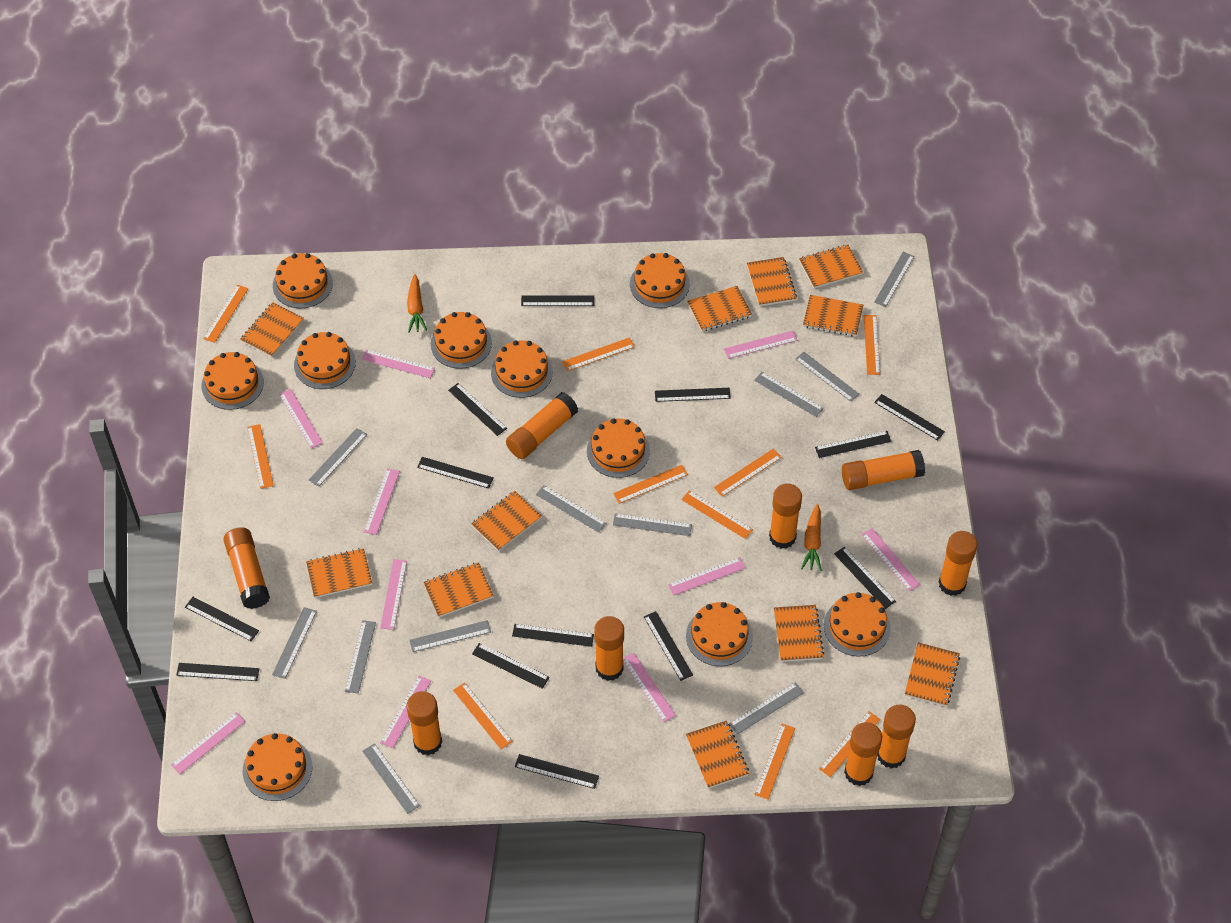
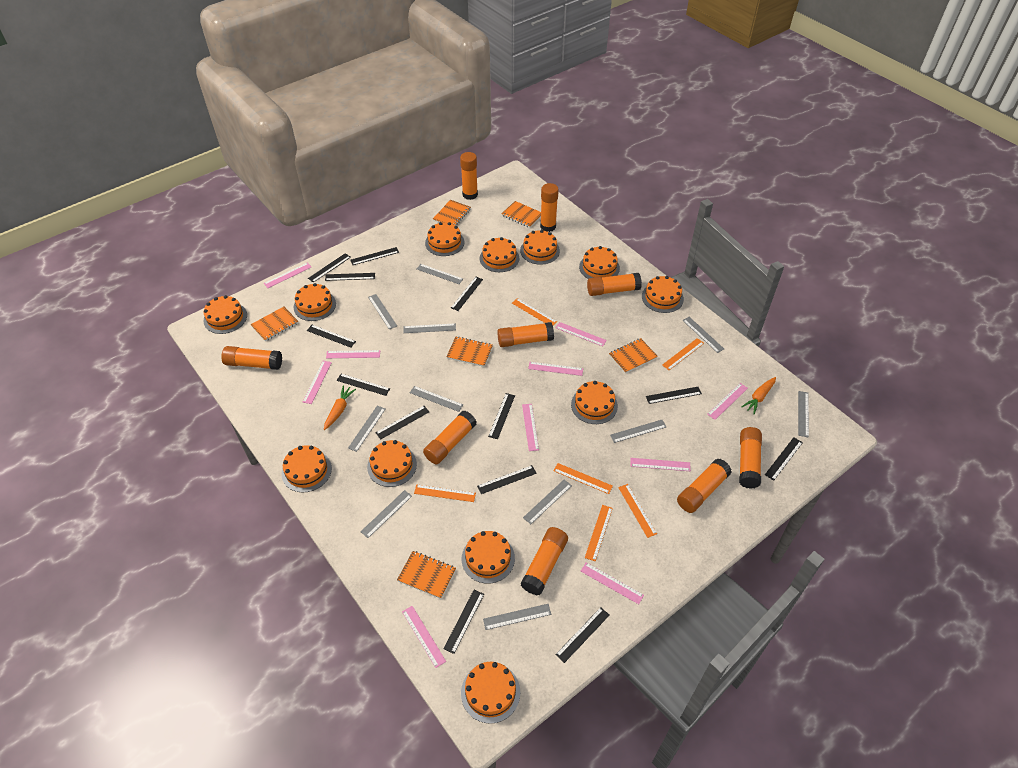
orange cake: [202,352,264,410] [243,733,312,801] [273,253,333,308] [294,332,356,389] [431,312,492,369] [491,340,553,398] [587,418,650,478] [630,253,690,308] [686,602,753,666] [824,592,891,657] = 10 -> [203,295,247,334] [281,445,332,493] [294,283,336,321] [367,440,417,487] [425,222,464,256] [461,662,520,724] [462,531,515,584] [480,237,519,272] [520,230,560,265] [571,381,618,424] [579,246,620,279] [642,276,684,313] = 12
orange notebook: [240,302,304,357] [306,548,372,598] [423,562,494,617] [471,491,542,551] [686,721,749,788] [687,286,752,331] [747,257,797,306] [774,605,824,662] [799,245,863,288] [803,295,863,337] [905,642,960,707] = 11 -> [251,307,298,341] [397,551,456,599] [433,200,471,225] [446,337,493,367] [502,201,541,228] [609,338,658,374] = 6
orange ruler: [203,285,249,343] [247,424,274,489] [453,682,513,749] [562,337,635,371] [613,465,688,504] [681,490,753,539] [714,449,782,497] [754,723,795,800] [819,711,880,777] [864,315,880,375] = 10 -> [414,484,476,502] [512,298,557,325] [554,463,613,494] [585,505,613,561] [618,484,657,538] [662,338,704,370] = 6

